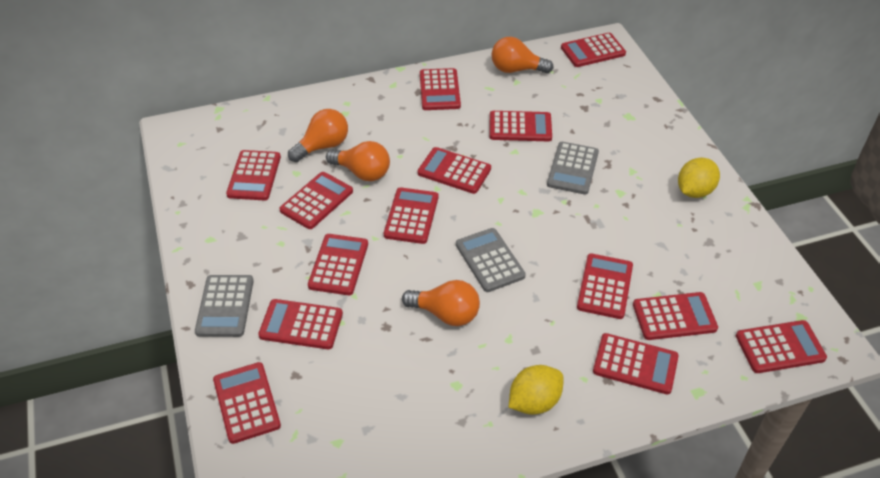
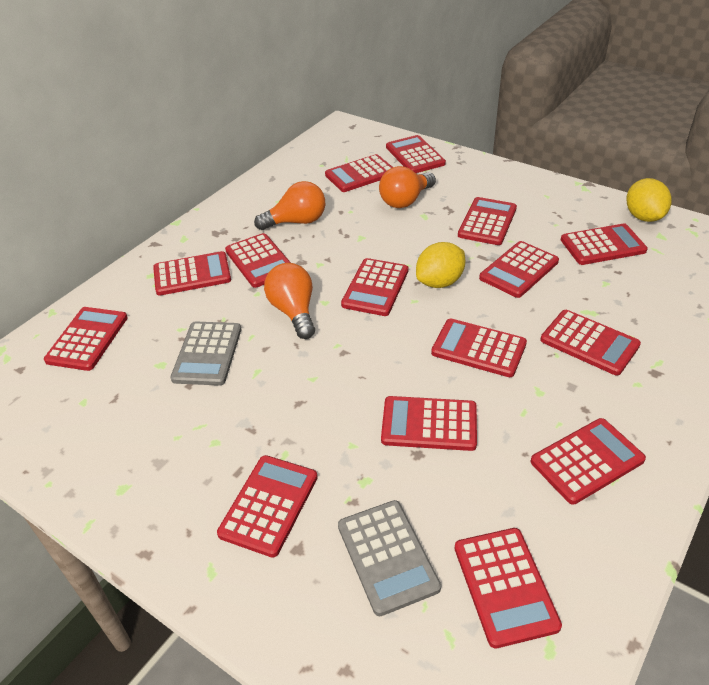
grey calculator: [195,275,254,337] [456,228,526,292] [547,142,599,195] = 3 -> [170,321,241,386] [338,500,441,616] = 2
orange light bulb: [288,109,348,162] [326,141,390,181] [402,280,480,326] [491,37,554,74] = 4 -> [254,181,325,230] [264,263,315,339] [379,166,436,208] = 3
red calculator: [213,362,281,444] [226,150,281,200] [258,299,343,349] [279,172,353,229] [308,234,368,295] [384,187,438,244] [418,147,491,194] [420,68,461,110] [490,111,552,141] [561,33,626,67] [577,254,633,319] [593,333,679,395] [633,292,718,340] [736,320,827,373] = 14 -> [44,307,128,371] [153,251,231,296] [217,455,318,558] [225,233,291,288] [325,154,393,192] [341,258,408,316] [381,396,477,451] [386,135,446,173] [431,318,527,377] [455,528,562,648] [458,197,517,245] [479,241,559,298] [531,418,646,505] [540,310,641,376] [561,223,648,265] = 15

